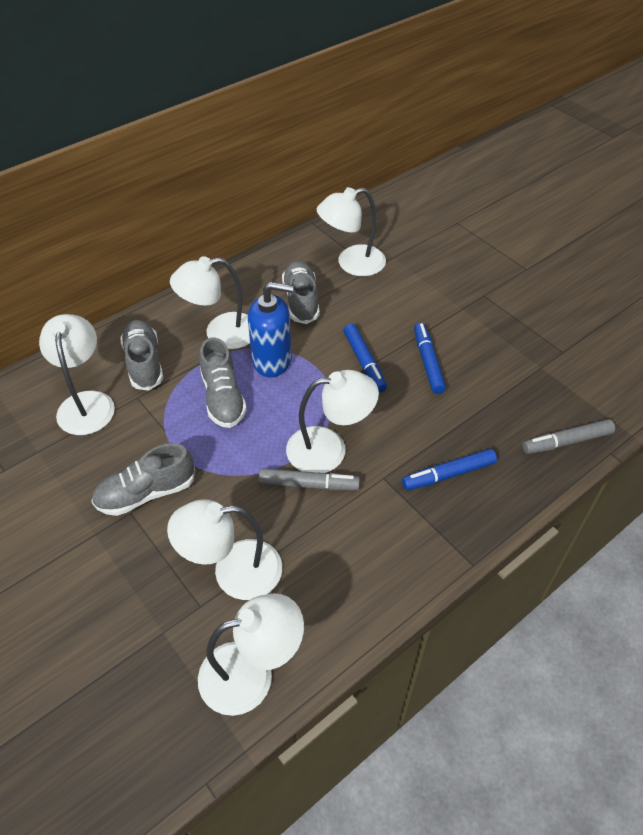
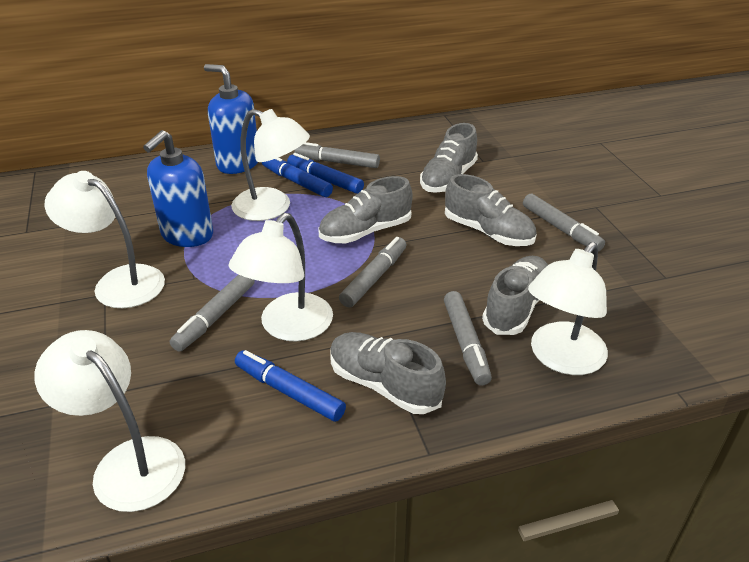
blue soap dispenser: [248,282,294,377] = 1 -> [143,130,213,247] [204,64,258,174] = 2
grey marker: [258,468,360,490] [522,419,615,454] = 2 -> [170,274,255,352] [295,142,380,168] [339,237,406,308] [444,291,492,386] [523,194,605,251] = 5
grey shoe: [91,443,195,516] [120,320,163,391] [199,337,247,428] [282,260,320,324] = 4 -> [318,176,413,243] [331,332,446,414] [420,123,478,193] [445,174,537,246] [482,256,548,335] = 5
white lamp: [39,314,115,435] [167,499,282,600] [170,256,250,349] [198,593,304,716] [286,370,379,473] [317,187,386,276] = 6 -> [34,330,185,512] [45,171,165,308] [229,213,333,341] [231,109,310,221] [528,242,608,375] = 5

